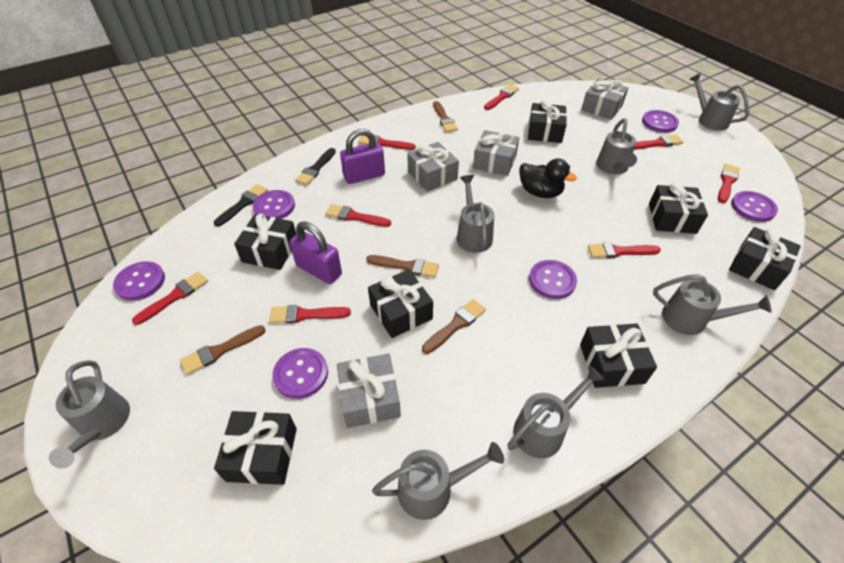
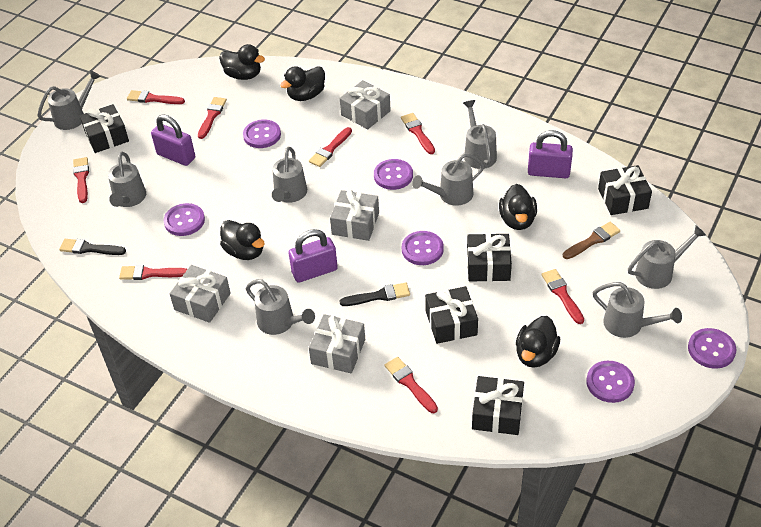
black duck: [519,158,577,198] = 1 -> [219,44,265,80] [220,220,265,260] [280,66,325,101] [499,184,537,230] [516,316,560,368] = 5
black gift: [214,411,297,485] [234,214,296,270] [368,269,433,338] [528,99,567,143] [580,324,657,388] [649,183,708,234] [729,227,801,290] = 7 -> [80,104,129,153] [425,286,478,344] [467,233,512,282] [472,376,524,435] [598,165,652,215] = 5
brown brush: [180,325,266,375] [366,255,439,278] [422,299,486,354] [433,101,458,132] = 4 -> [563,222,620,259] = 1
grey watering can: [49,360,130,469] [372,442,504,520] [457,175,494,253] [507,365,605,458] [596,119,637,174] [653,274,772,335] [690,73,749,131] = 7 -> [38,70,101,130] [108,152,146,207] [246,279,315,335] [272,147,307,203] [412,153,485,206] [463,100,497,169] [593,282,682,338] [628,225,706,289] = 8
purple padlock: [290,222,342,284] [340,129,385,184] = 2 -> [151,114,195,166] [289,229,338,283] [528,130,573,178] = 3

